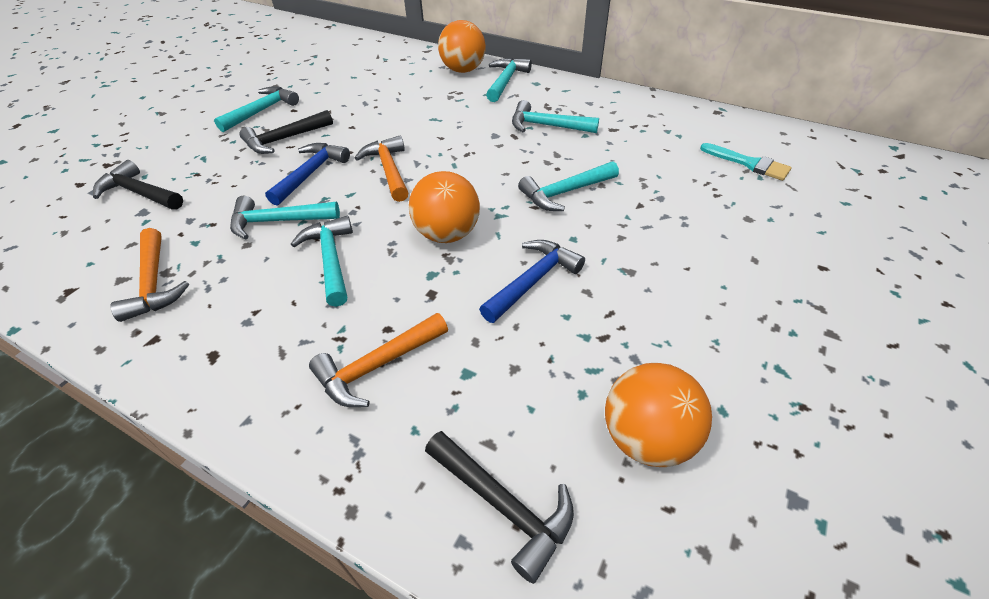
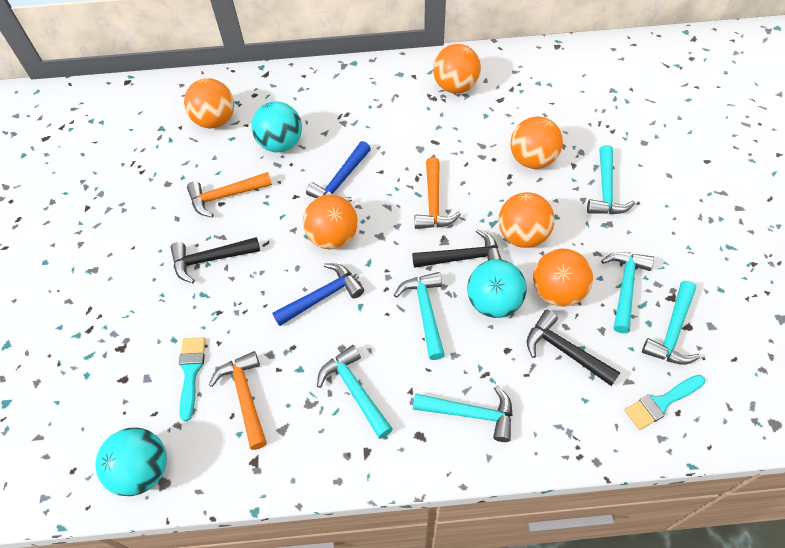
orange ball: [409,171,480,243] [438,20,486,73] [605,363,712,467] = 3 -> [184,78,234,128] [303,195,358,250] [433,44,481,94] [498,192,555,248] [510,117,563,169] [533,248,593,307] = 6
turquoise ball: none = 0 -> [96,427,167,496] [251,101,302,152] [467,259,527,318] = 3
turquoise brush: [700,143,792,181] = 1 -> [179,337,206,421] [624,375,705,430] = 2

